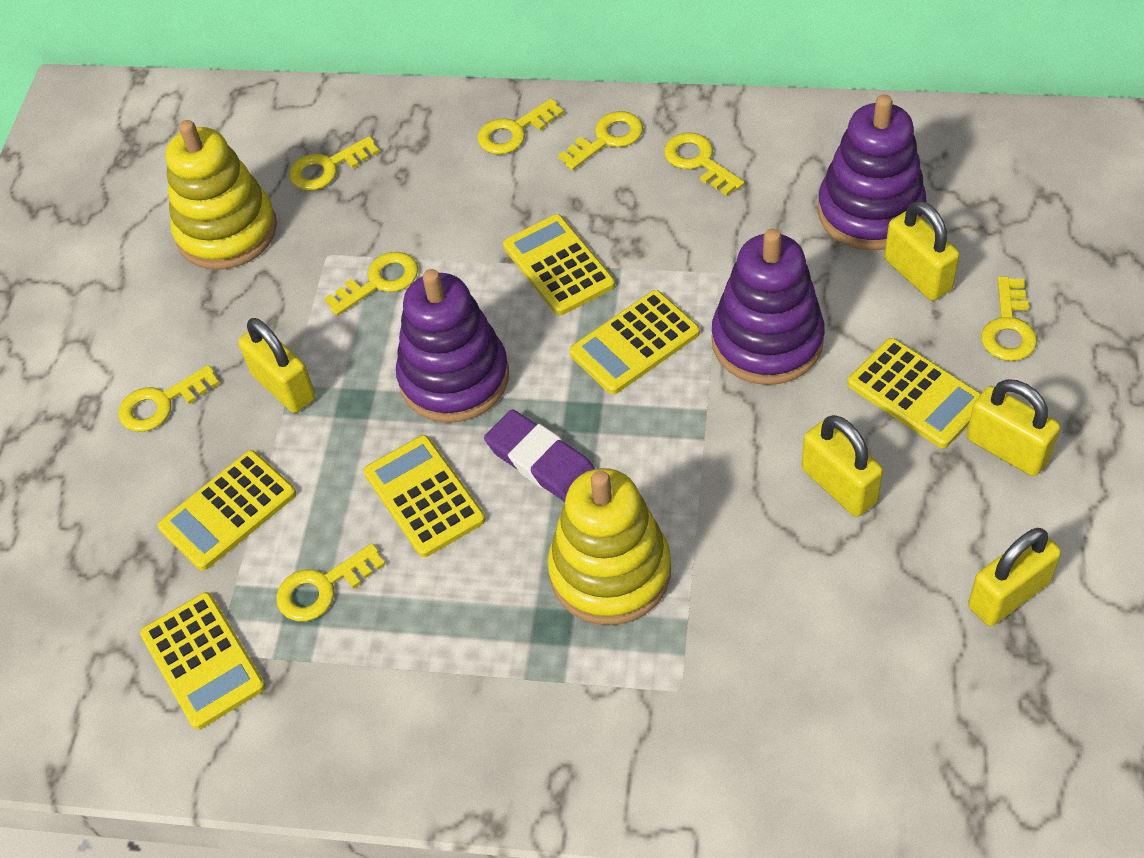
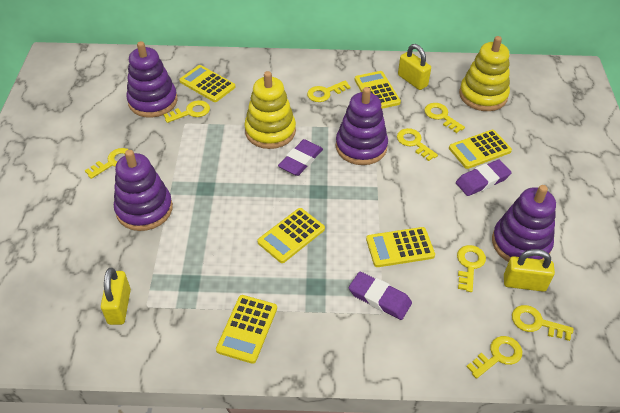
purple eraser: [484,409,595,502] = 1 -> [278,139,323,176] [349,271,412,320] [456,160,512,196] = 3
purple stacking toy: [396,269,509,423] [712,228,825,385] [817,94,926,251] = 3 -> [114,150,173,231] [126,41,178,118] [336,87,388,165] [492,185,556,262] = 4
yellow padlock: [238,318,316,413] [801,415,883,517] [884,201,960,301] [966,379,1060,476] [968,528,1061,626] = 5 -> [101,268,131,325] [398,44,431,90] [504,249,555,292] = 3

